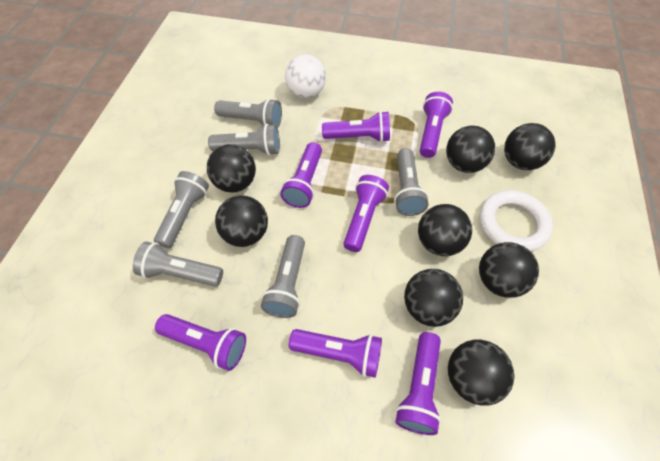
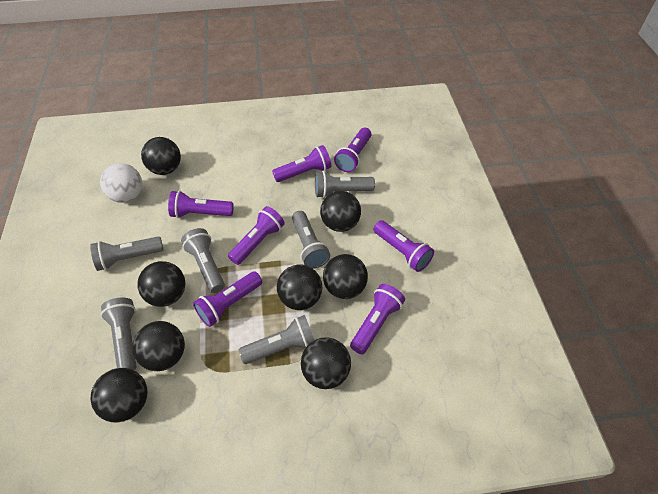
white ring: [480,190,553,251] = 1 -> none = 0

